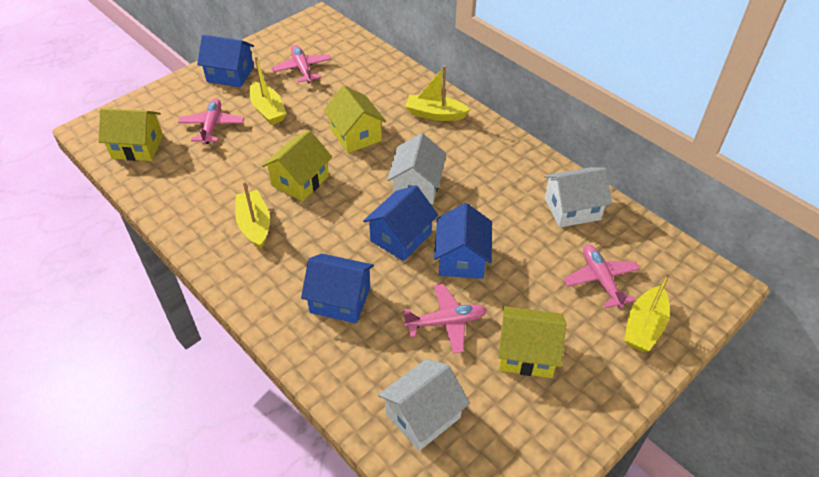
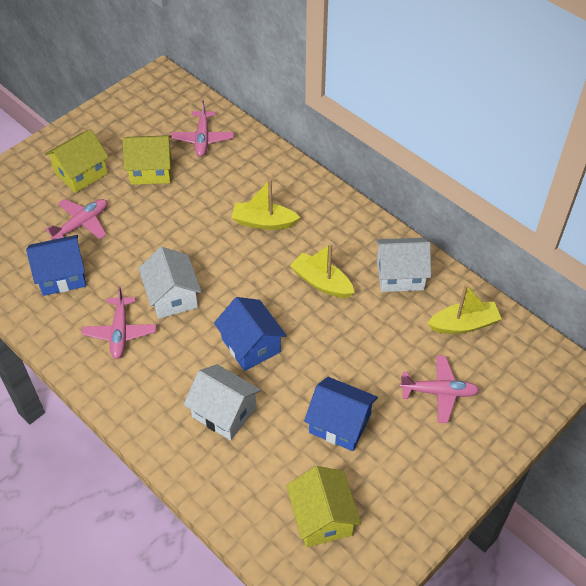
blue house: [197,35,254,87] [301,253,374,323] [363,186,438,261] [434,203,492,279] = 4 -> [26,235,86,296] [214,297,287,371] [304,377,378,451] = 3
yellow boat: [235,181,270,249] [249,56,287,125] [405,65,471,121] [624,272,670,352] = 4 -> [231,179,300,230] [290,243,355,298] [428,284,502,334] = 3
yellow house: [99,108,163,161] [262,130,332,202] [323,86,386,153] [498,306,566,378] = 4 -> [45,129,109,193] [122,135,172,185] [286,466,361,547] = 3

